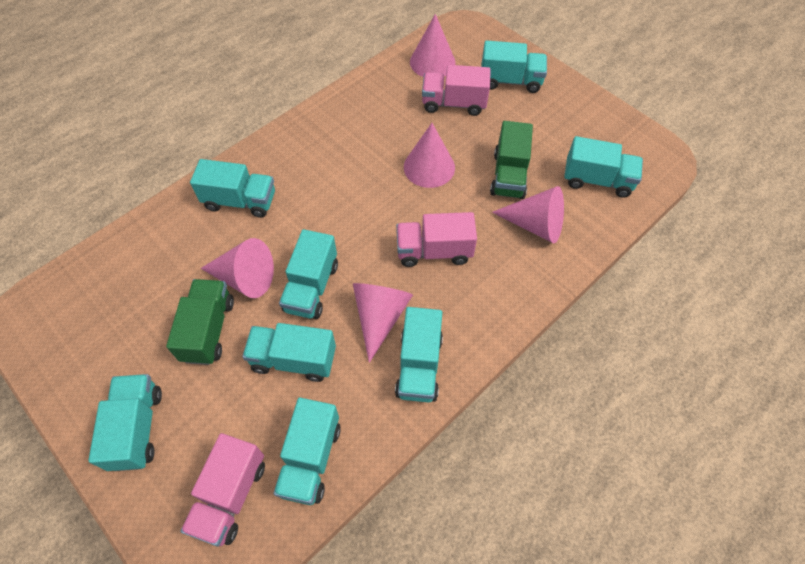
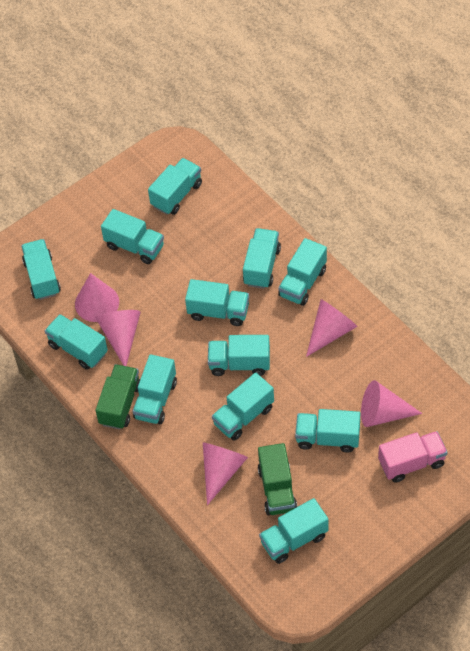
pink truck: [180,433,265,547] [396,212,477,267] [422,65,491,116] = 3 -> [378,431,448,483] = 1
turquoise truck: [88,374,162,471] [190,159,275,218] [242,323,336,382] [274,398,341,505] [279,229,338,319] [395,307,443,402] [481,40,547,93] [564,136,643,198] = 8 -> [21,239,61,300] [45,314,108,370] [101,209,164,264] [133,354,177,424] [148,158,202,215] [185,279,249,326] [208,335,270,376] [212,373,274,441] [243,228,281,289] [259,498,328,564] [278,238,327,306] [295,409,360,453] = 12

